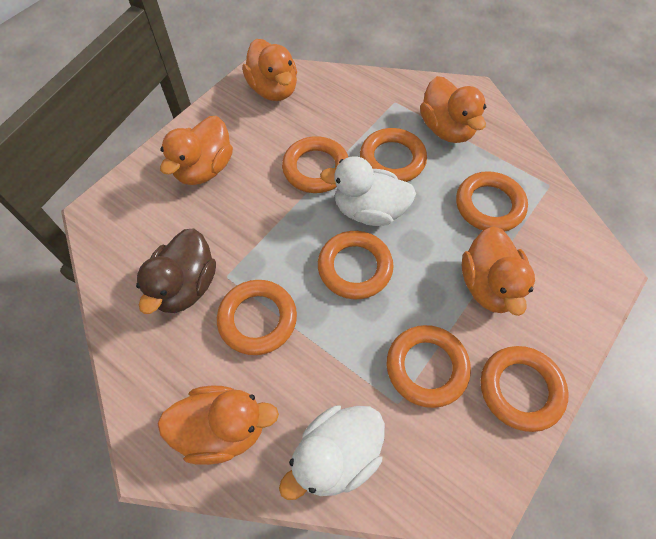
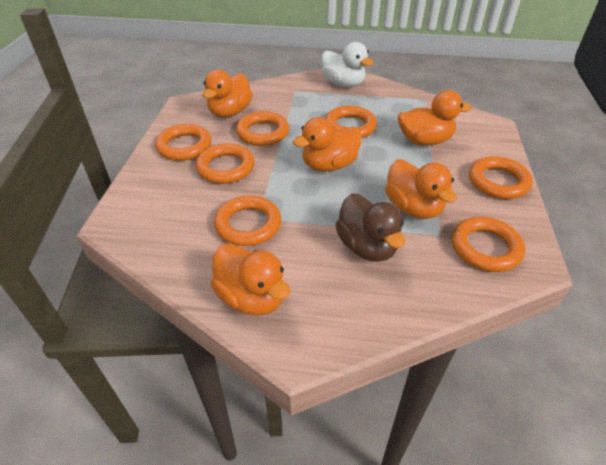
white duck: [279,405,385,500] [320,156,416,226] = 2 -> [321,42,374,87] = 1

